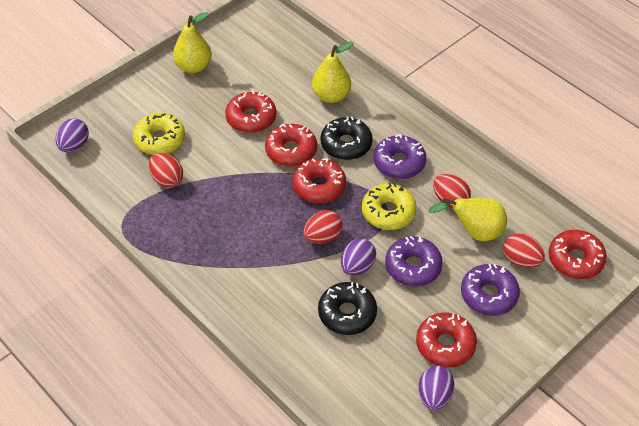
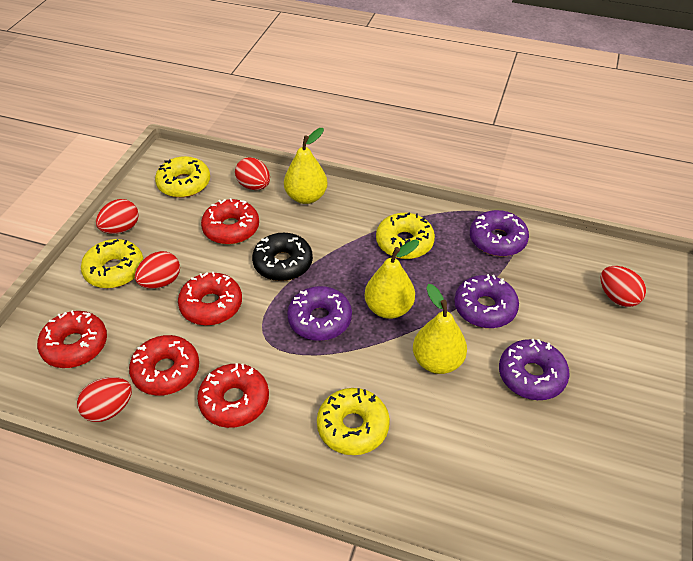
black donut: [318,282,377,335] [320,116,373,160] = 2 -> [252,233,313,281] = 1
purple donut: [374,134,426,179] [385,236,443,287] [461,264,520,316] = 3 -> [287,286,352,341] [454,274,519,328] [470,210,529,257] [499,339,569,400] = 4
purple egg: [56,118,89,152] [341,238,376,276] [418,366,454,410] = 3 -> none = 0
red egg: [149,153,183,188] [303,210,343,244] [433,174,471,208] [503,233,545,268] = 4 -> [77,377,132,422] [96,199,139,234] [135,251,180,289] [235,157,270,190] [600,266,646,307] = 5
yellow donut: [133,113,185,155] [362,183,417,230] = 2 -> [81,239,143,288] [155,156,210,198] [317,388,390,455] [376,213,435,259] = 4

